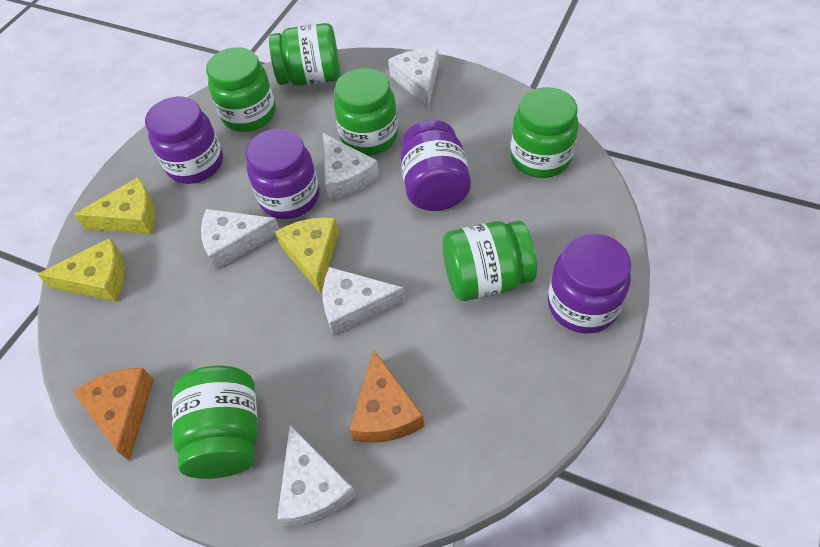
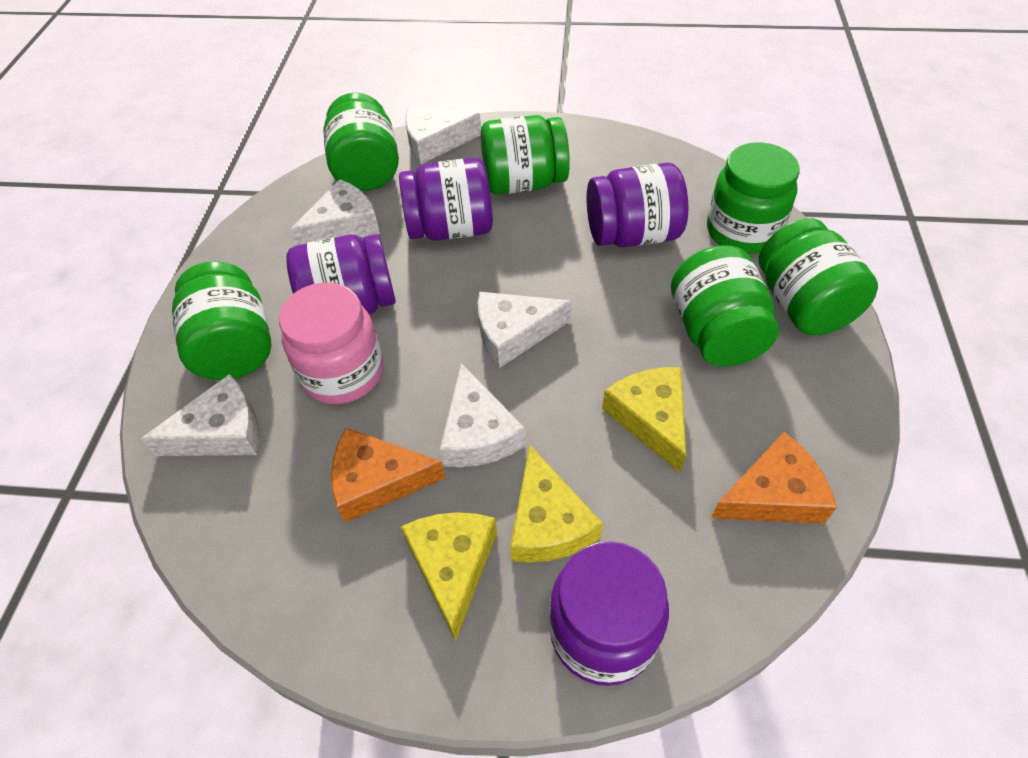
pink jar: none = 0 -> [279,282,383,404] = 1

